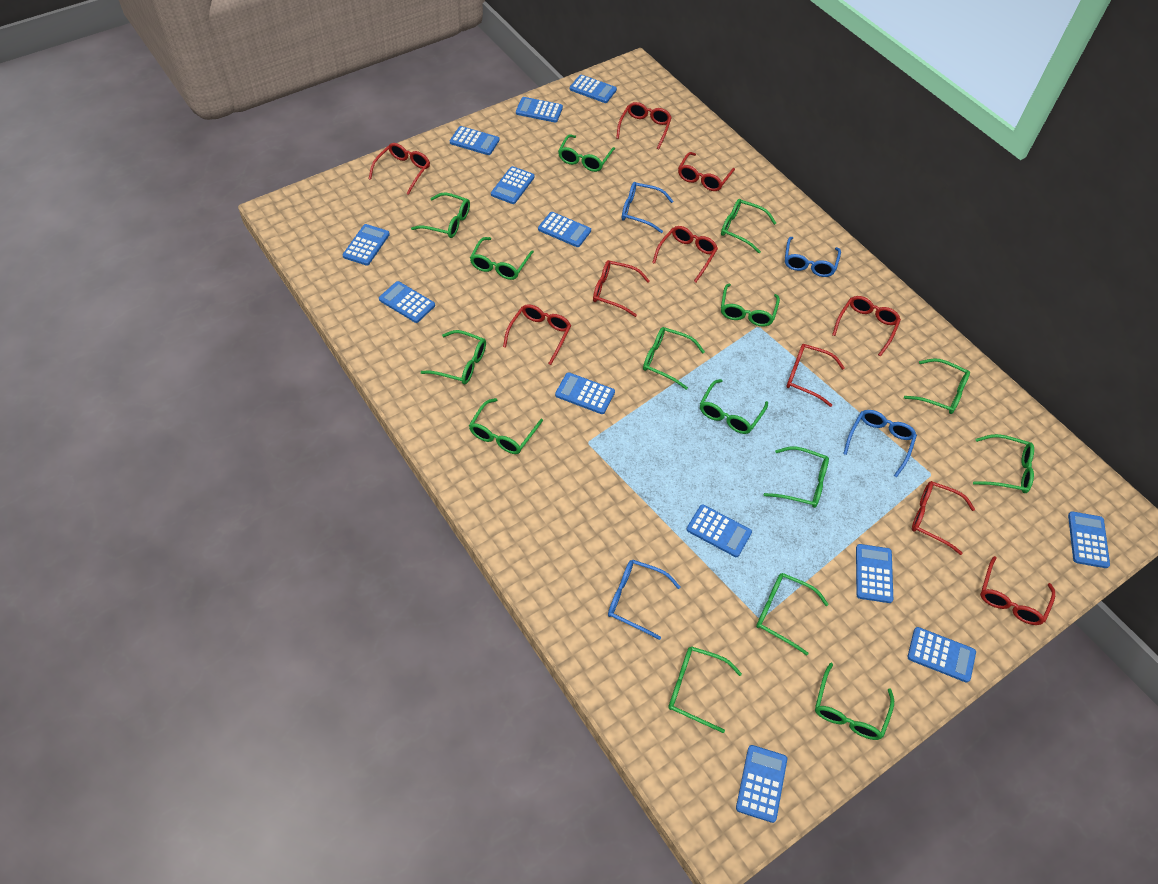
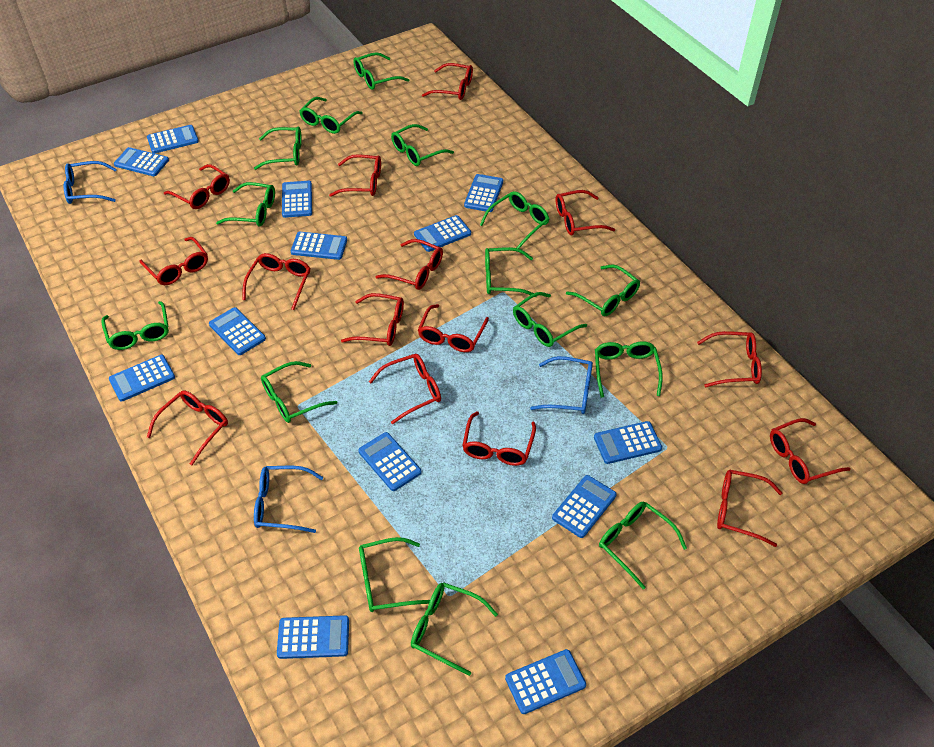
blue glasses: [608,559,680,640] [622,182,673,233] [785,237,841,277] [843,410,917,477] = 4 -> [64,161,117,204] [254,466,323,533] [530,356,593,414] = 3
red glasses: [369,143,430,195] [503,304,571,365] [593,260,650,317] [616,102,672,149] [652,226,718,282] [678,152,735,191] [786,344,845,407] [832,296,901,357] [912,481,975,555] [980,556,1055,625] = 10 -> [139,237,208,285] [147,390,228,465] [164,164,230,209] [242,253,311,310] [329,154,381,197] [341,293,404,346] [369,354,441,424] [376,239,443,290] [418,304,489,352] [422,63,473,100] [462,411,536,466] [556,190,615,235] [697,331,762,387] [717,469,782,547] [770,418,851,484] = 15

